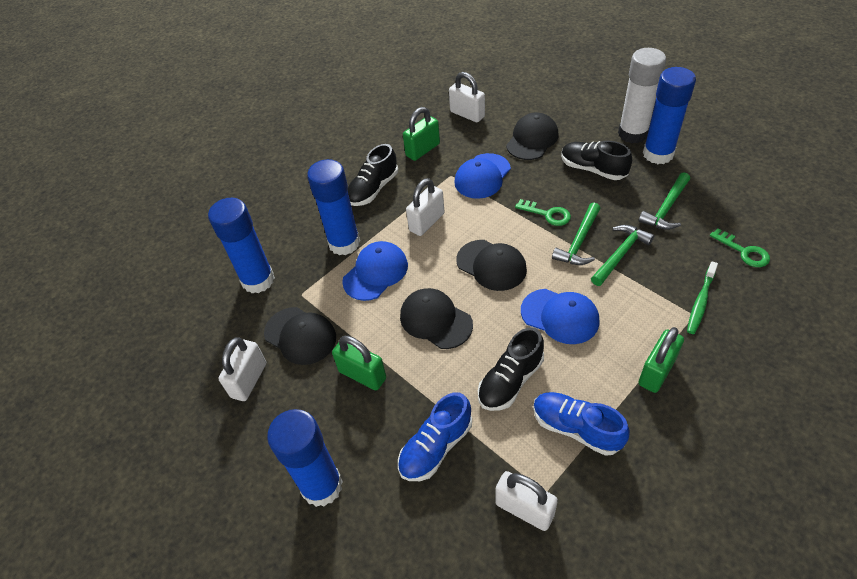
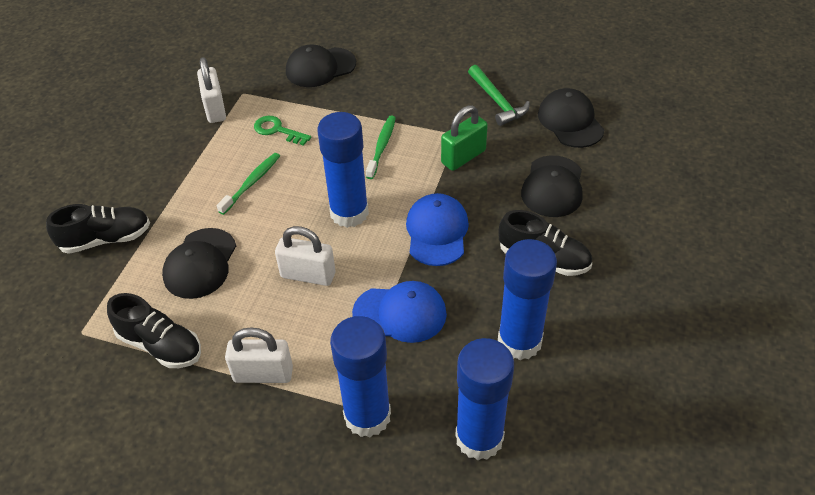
blue cap: [342,241,408,301] [454,153,511,199] [521,289,599,344] = 3 -> [352,281,447,343] [406,193,469,266] = 2
blue shoe: [398,392,472,481] [533,392,630,456] = 2 -> none = 0
green hammer: [552,203,600,265] [591,225,655,286] [638,172,690,230] = 3 -> [468,65,530,126] = 1
green key: [515,199,571,226] [710,228,770,267] = 2 -> [254,116,311,146] = 1
green padlock: [332,336,386,390] [403,107,440,161] [638,327,684,393] = 3 -> [441,105,488,171] = 1
green toothbrush: [687,261,718,334] = 1 -> [216,153,280,215] [366,116,396,179] = 2
white glue stick: [618,48,666,143] = 1 -> none = 0
white padlock: [218,337,266,401] [406,178,445,236] [449,72,485,122] [495,471,558,531] = 4 -> [197,57,226,123] [225,328,293,383] [275,226,335,286] = 3

